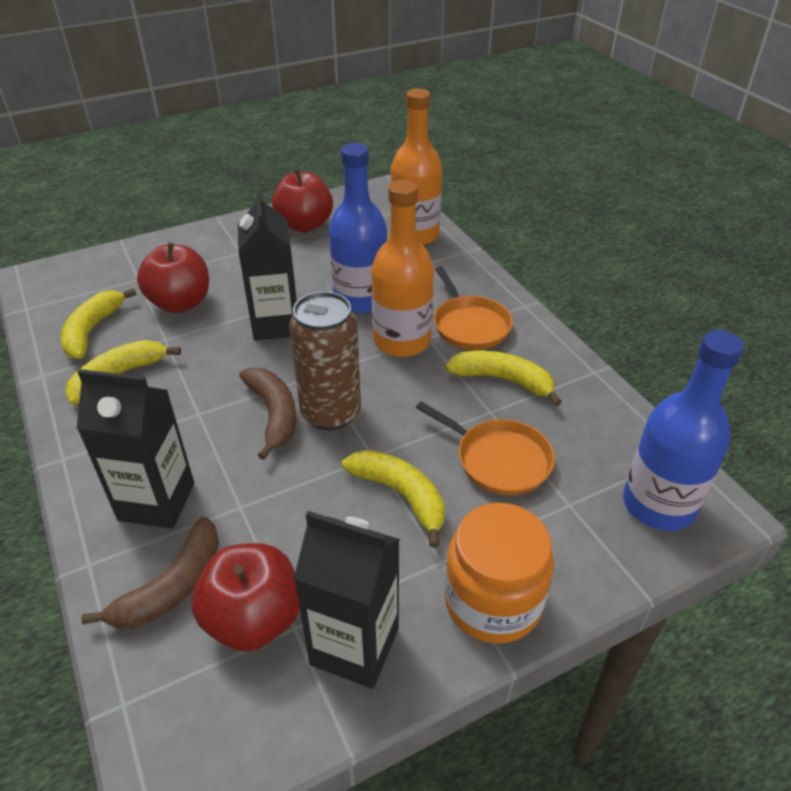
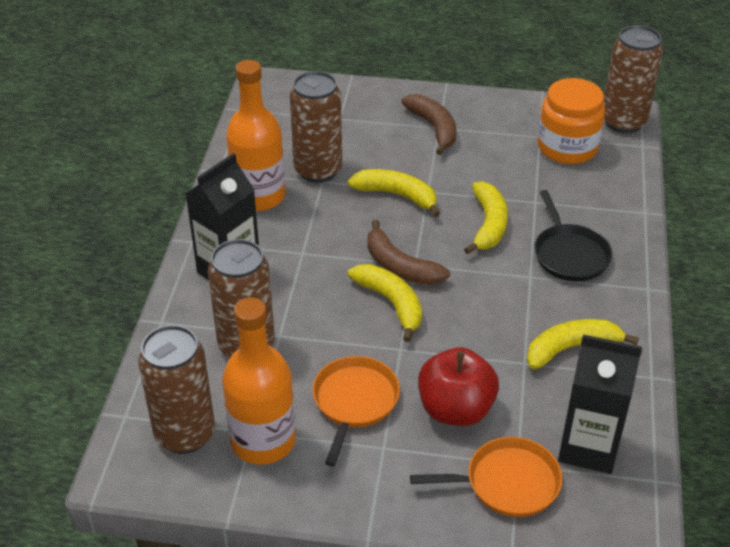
black carton: [77,369,194,529] [238,191,297,340] [294,511,400,689] = 3 -> [186,153,259,280] [558,334,642,474] = 2
black pan: none = 0 -> [534,190,613,281] = 1
blue bottle: [329,143,387,313] [623,330,744,531] = 2 -> none = 0
brown can: [289,291,361,431] = 1 -> [138,325,215,454] [208,239,275,358] [290,71,342,183] [603,25,663,133] = 4
red apple: [137,242,209,313] [192,543,300,651] [272,169,333,232] = 3 -> [418,347,499,426] = 1

